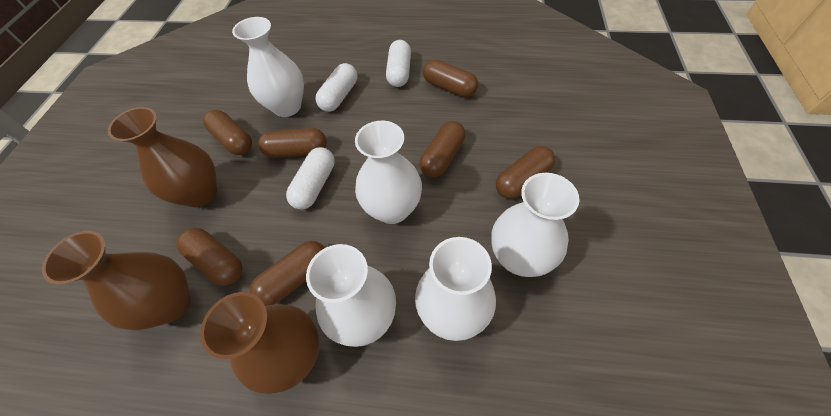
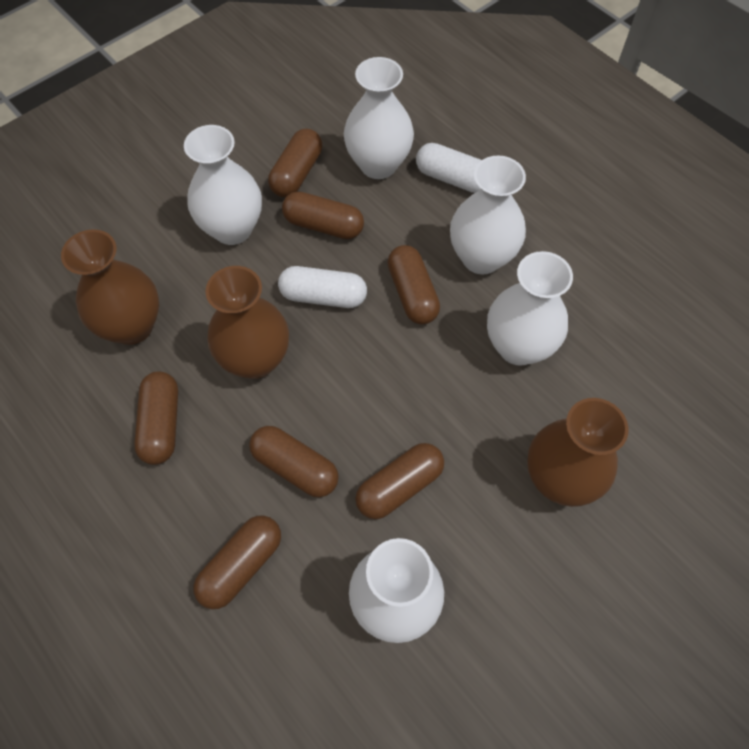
white capsule: [286,147,335,209] [315,63,357,112] [386,40,411,87] = 3 -> [278,266,367,308] [416,143,482,193] = 2

